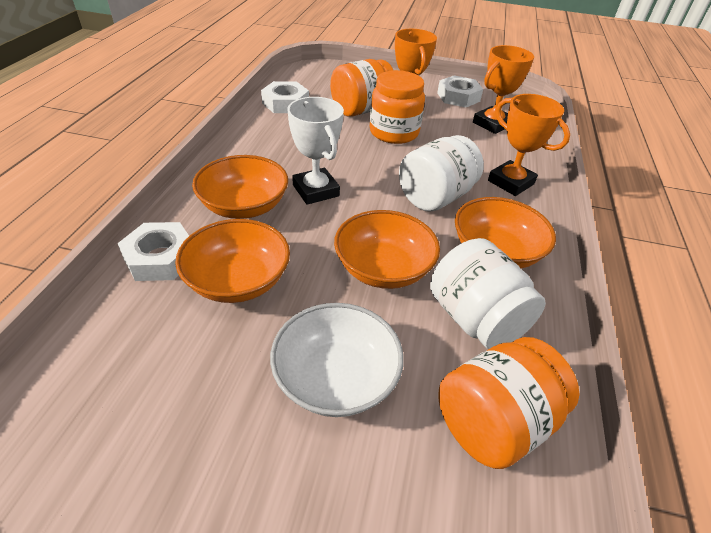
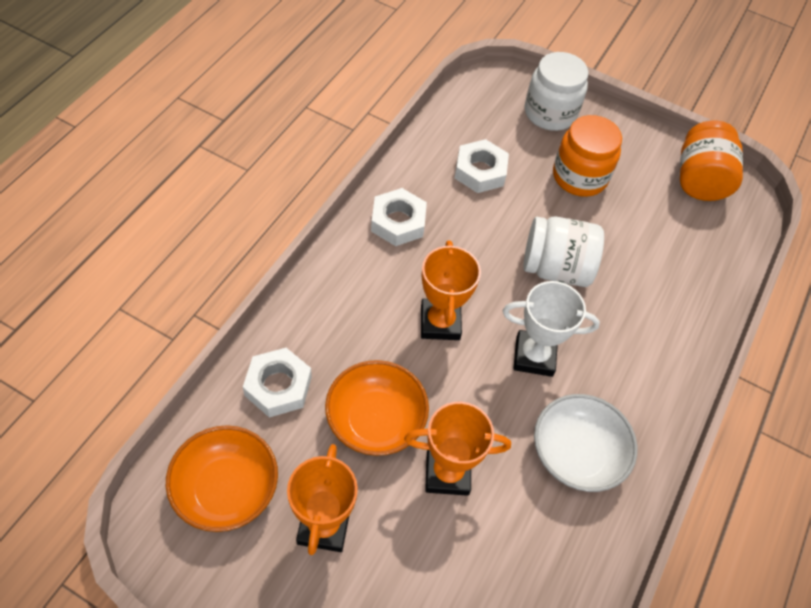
orange bowl: [175,219,290,303] [192,155,288,219] [334,210,440,289] [455,197,556,269] = 4 -> [166,425,278,532] [325,360,429,456] = 2
orange jar: [330,59,393,117] [370,70,425,144] [438,337,580,469] = 3 -> [553,115,622,197] [680,121,743,201] = 2

